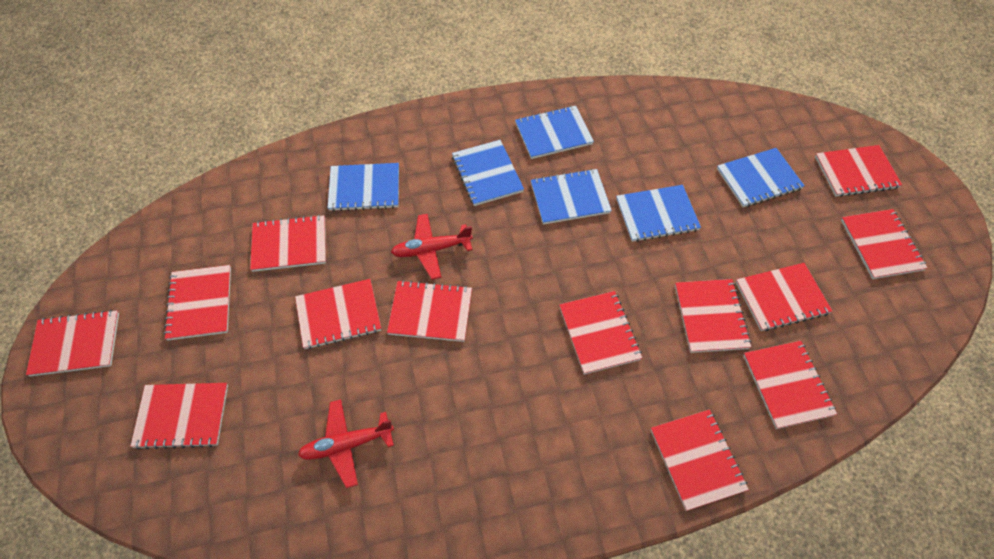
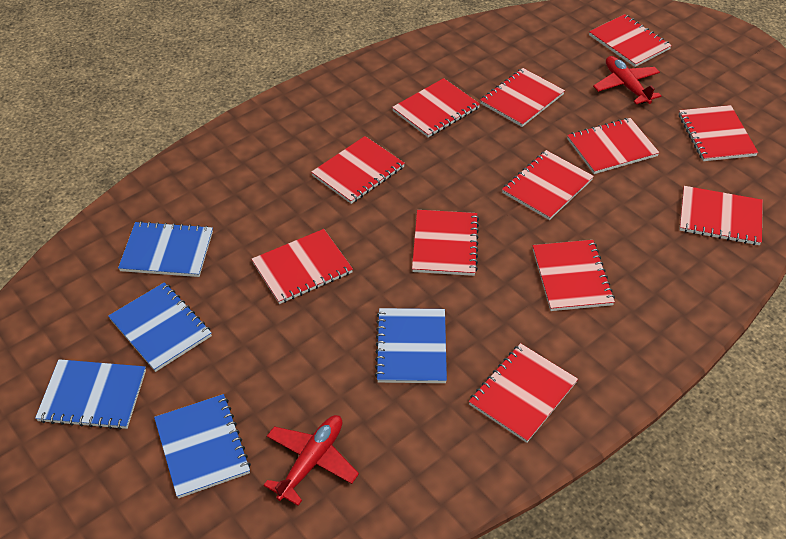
blue notebook: [328,163,399,211] [452,140,524,206] [515,106,594,159] [531,169,612,225] [616,185,701,242] [717,148,805,207] = 6 -> [35,359,146,430] [108,282,212,372] [118,221,213,277] [154,394,251,498] [375,308,447,383] = 5
red notebook: [26,310,119,376] [130,383,228,450] [164,265,231,340] [250,215,326,272] [295,279,381,349] [387,280,472,342] [559,291,642,375] [651,409,749,511] [675,279,751,353] [736,263,832,331] [743,341,837,429] [815,145,902,197] [841,209,927,279] = 13 -> [251,229,353,304] [311,136,405,204] [392,78,480,138] [412,210,479,276] [469,343,578,443] [480,68,565,127] [502,150,594,220] [533,240,615,311] [567,118,660,174] [589,14,672,67] [679,105,758,161] [679,186,763,245] = 12

